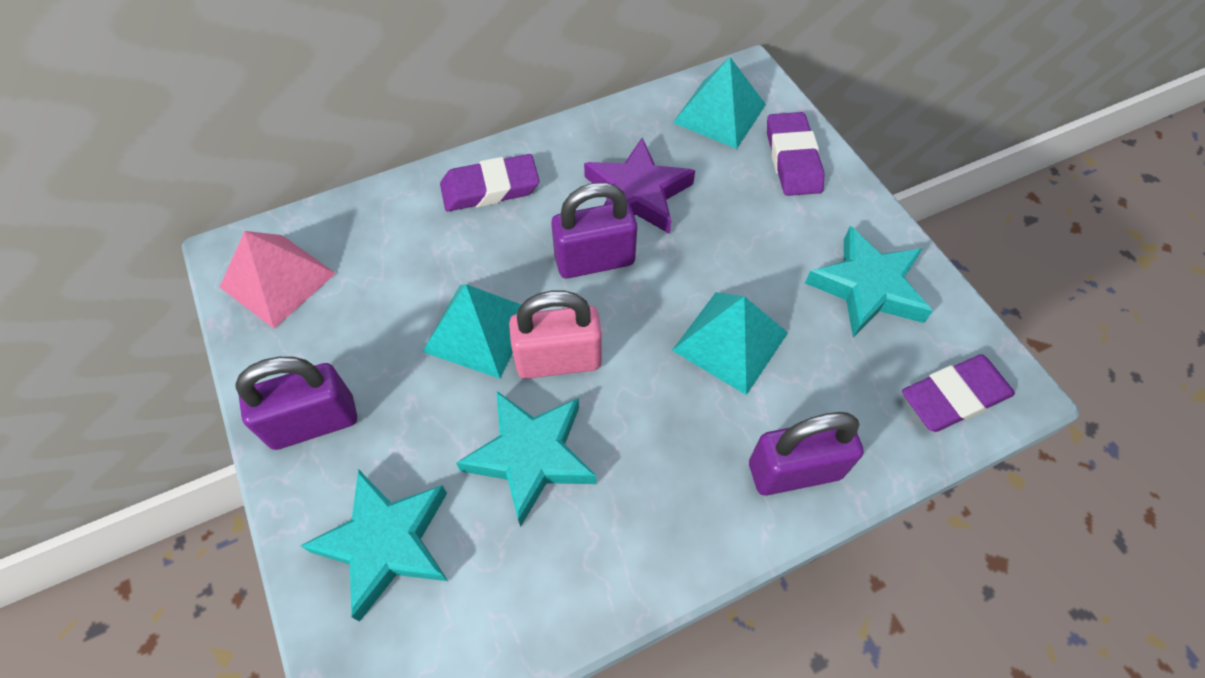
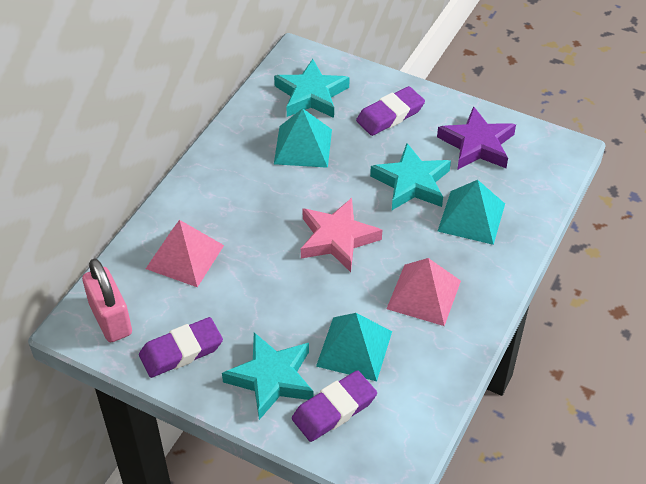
pink pyramid: [220,231,336,329] = 1 -> [146,220,224,287] [387,258,461,326] = 2
pink star: none = 0 -> [301,198,382,272] = 1
purple padlock: [235,357,357,450] [551,182,637,278] [749,412,864,496] = 3 -> none = 0

